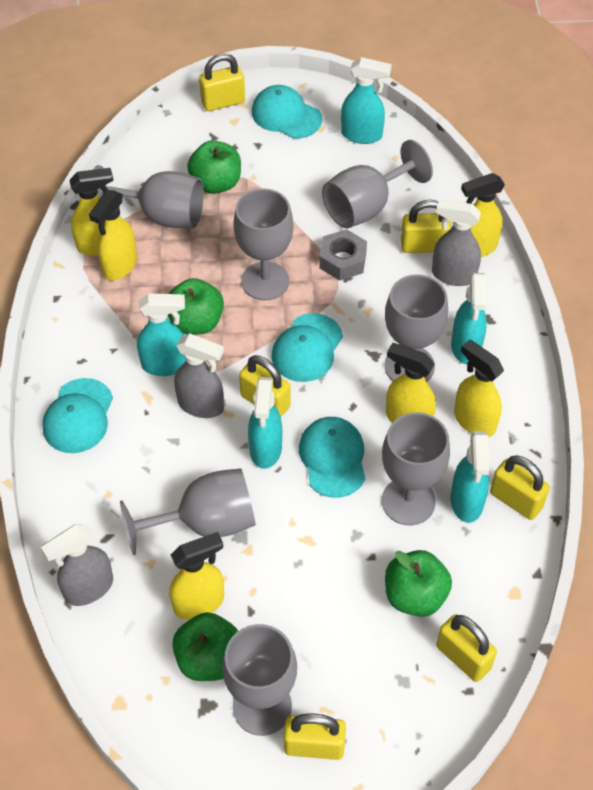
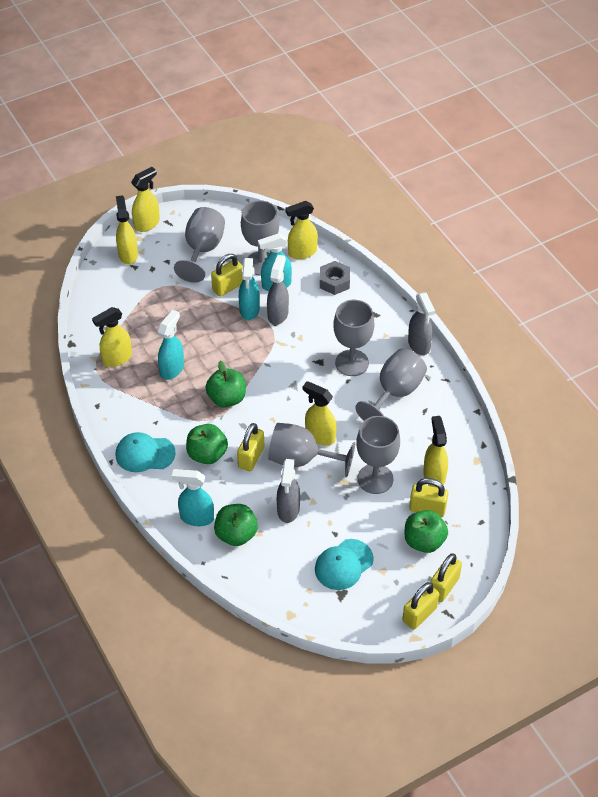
grey goblet: [93,165,204,228] [120,468,256,555] [222,624,297,736] [234,189,294,301] [322,140,433,228] [382,412,450,525] [384,274,448,382] = 7 -> [174,207,225,283] [241,200,279,275] [268,423,355,477] [333,300,374,376] [355,348,427,421] [356,416,400,494] = 6
turquoise cap: [42,378,113,453] [252,85,322,139] [271,313,343,382] [299,417,366,498] = 4 -> [116,432,176,472] [315,539,374,590] = 2
turquoise spray bottle: [137,293,186,376] [248,377,282,469] [341,57,392,144] [451,273,487,364] [451,431,490,523] = 5 -> [158,310,184,380] [172,469,214,526] [239,258,260,320] [258,233,292,291] = 4
yellow padlock: [199,53,245,111] [239,355,291,417] [284,714,346,760] [401,200,451,253] [436,614,497,682] [490,455,550,520] = 6 -> [211,254,243,297] [237,423,264,471] [402,582,439,630] [409,478,448,517] [430,553,462,602] = 5

